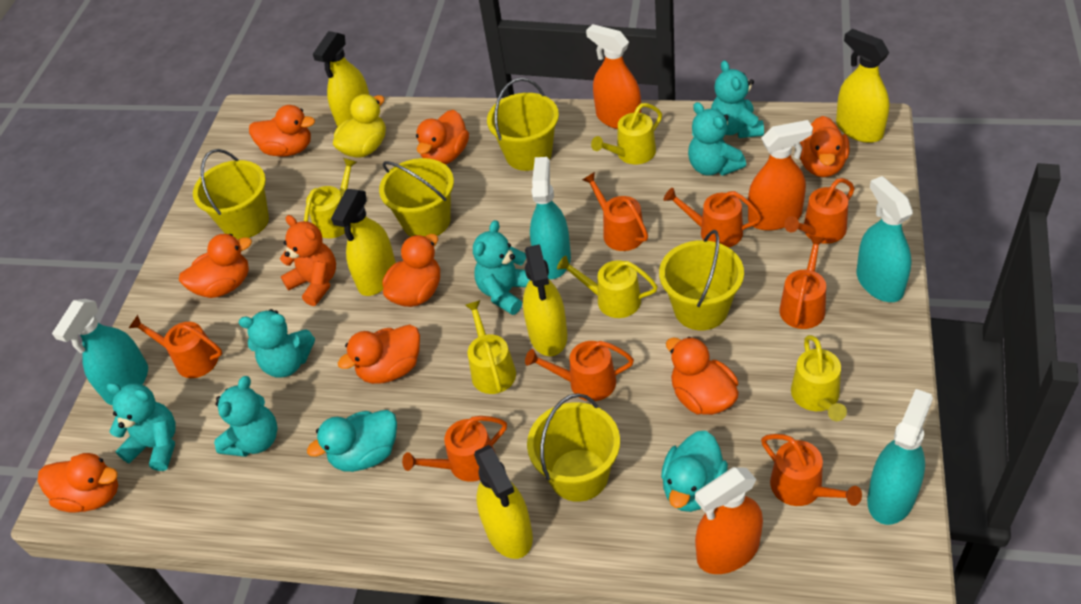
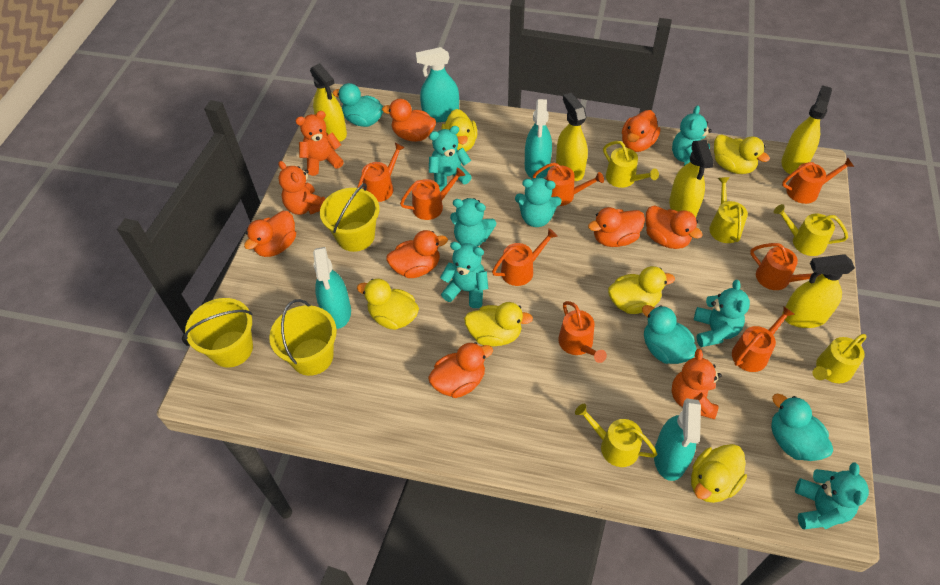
orange duck: [38,453,118,513] [179,234,252,298] [249,105,315,157] [338,325,420,384] [382,234,440,307] [416,110,469,165] [666,337,739,415] [800,116,849,177] = 8 -> [244,211,296,257] [382,99,436,142] [386,230,448,278] [428,342,493,398] [588,207,645,247] [622,110,660,152] [645,205,703,249] = 7
orange spray bottle: [586,24,641,129] [695,467,763,574] [748,120,813,231] = 3 -> none = 0
orange teddy bear: [280,215,336,306] = 1 -> [278,161,325,215] [296,111,344,176] [672,349,722,419] = 3
turquoise duck: [307,410,397,472] [661,431,728,512] = 2 -> [332,83,383,127] [642,305,697,364] [771,393,833,461] = 3
turquoise teddy bear: [106,383,176,471] [214,376,278,457] [239,309,315,378] [473,220,529,315] [688,102,746,176] [711,60,764,138] = 6 -> [429,126,472,191] [440,242,488,308] [450,198,496,247] [515,178,561,227] [672,105,712,169] [694,280,750,347] [795,462,869,529] = 7
yellow bucket: [193,149,269,239] [379,158,454,237] [487,78,559,171] [527,393,620,502] [659,230,744,330] = 5 -> [184,298,253,368] [269,299,337,376] [320,183,379,252] = 3
yellow duck: [333,94,386,158] = 1 -> [357,279,419,330] [441,109,477,151] [464,302,533,347] [608,266,675,314] [691,444,747,503] [714,135,770,174] = 6

